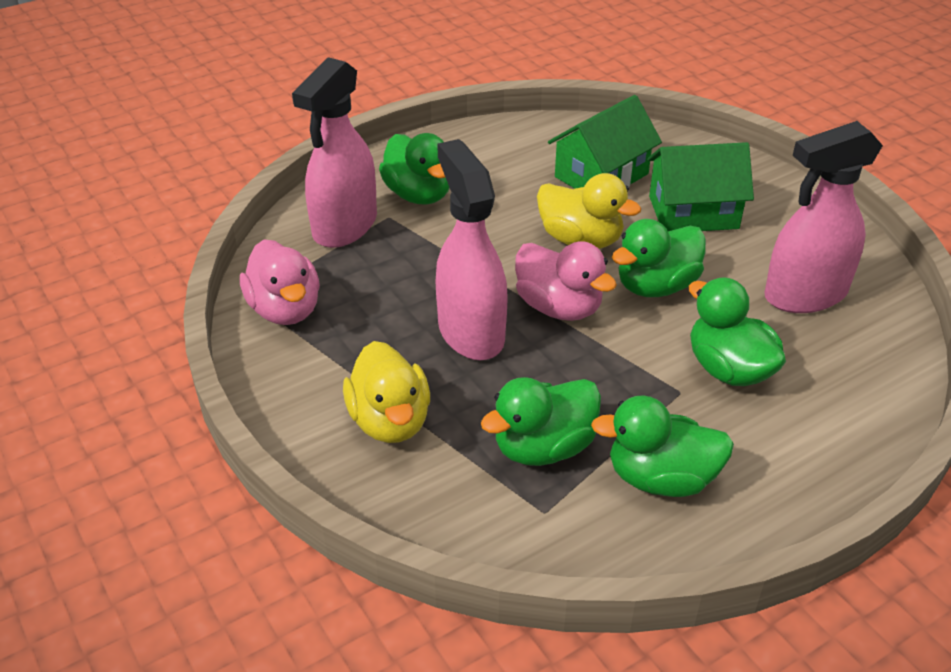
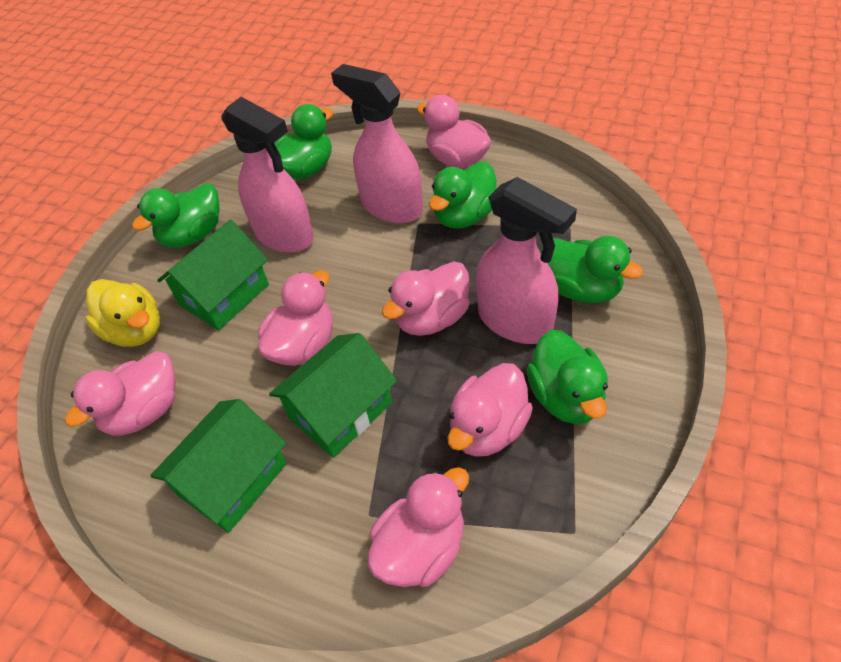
green house: [548,95,662,189] [647,142,754,231] = 2 -> [150,399,287,533] [157,219,269,330] [269,333,397,458] = 3
pink duck: [240,240,320,325] [515,241,617,321] = 2 -> [65,351,176,436] [258,271,333,366] [368,467,469,587] [382,261,470,336] [417,95,491,168] [447,363,533,457] = 6
yellow duck: [343,341,430,443] [537,173,641,249] = 2 -> [85,279,160,347] = 1

